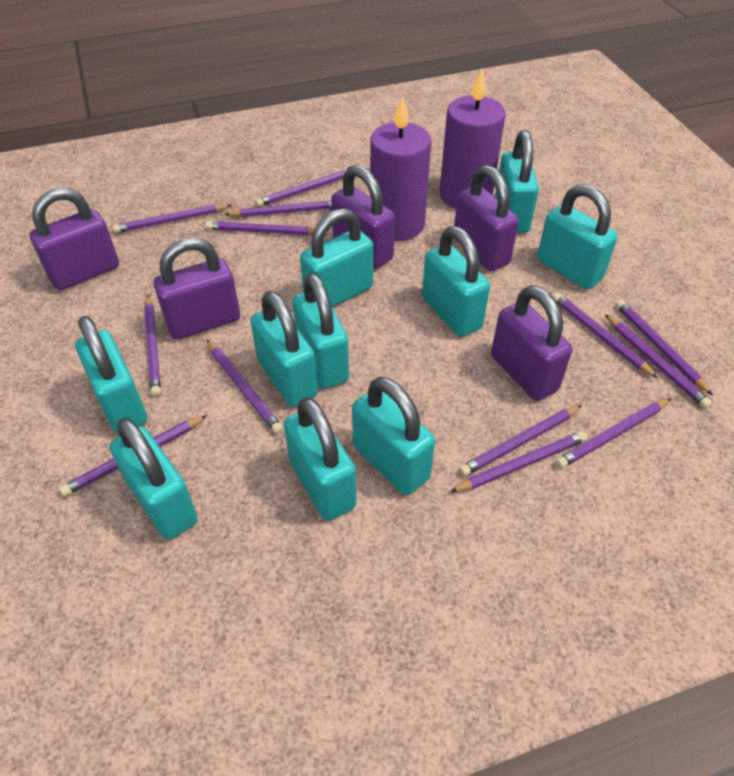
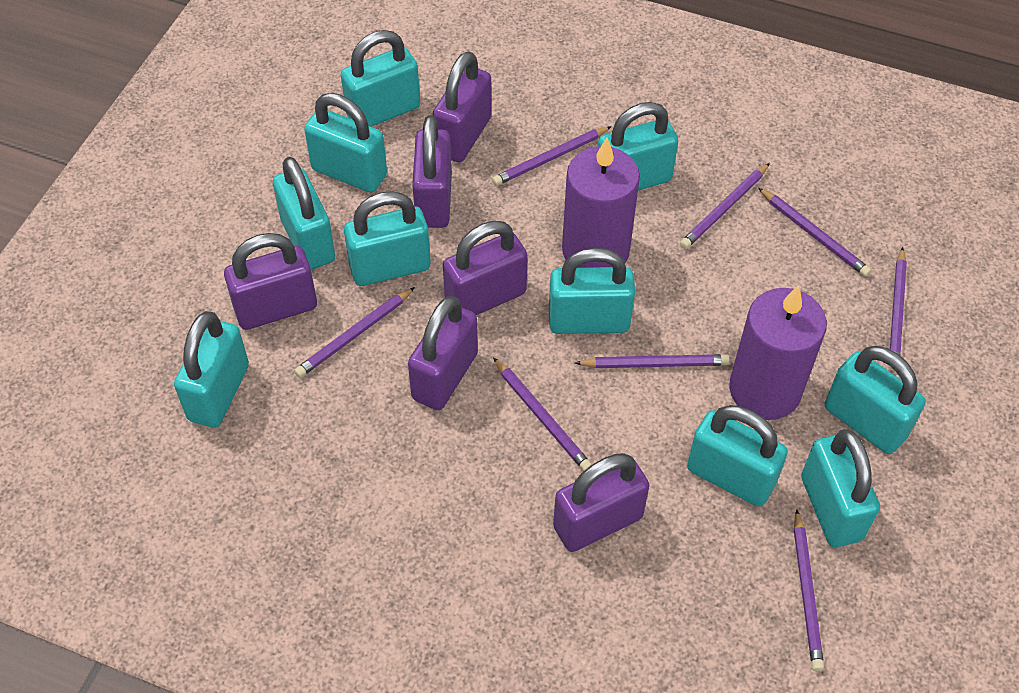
purple padlock: [30,188,119,290] [154,238,240,339] [331,165,395,269] [454,165,519,271] [491,285,572,401] = 5 -> [224,233,317,330] [408,296,478,410] [412,115,452,228] [433,51,492,162] [443,221,528,315] [553,453,649,552] = 6
purple pencil: [59,415,207,496] [113,204,231,233] [144,295,161,397] [206,221,315,235] [207,340,283,434] [224,200,332,217] [255,170,346,207] [450,431,588,492] [459,405,582,476] [553,292,658,378] [555,398,671,469] [605,314,712,409] [615,299,713,395] = 13 -> [294,287,415,378] [492,126,612,186] [493,357,592,471] [574,354,730,368] [680,163,770,249] [758,188,871,277] [794,509,824,671] [889,247,907,371] = 8

